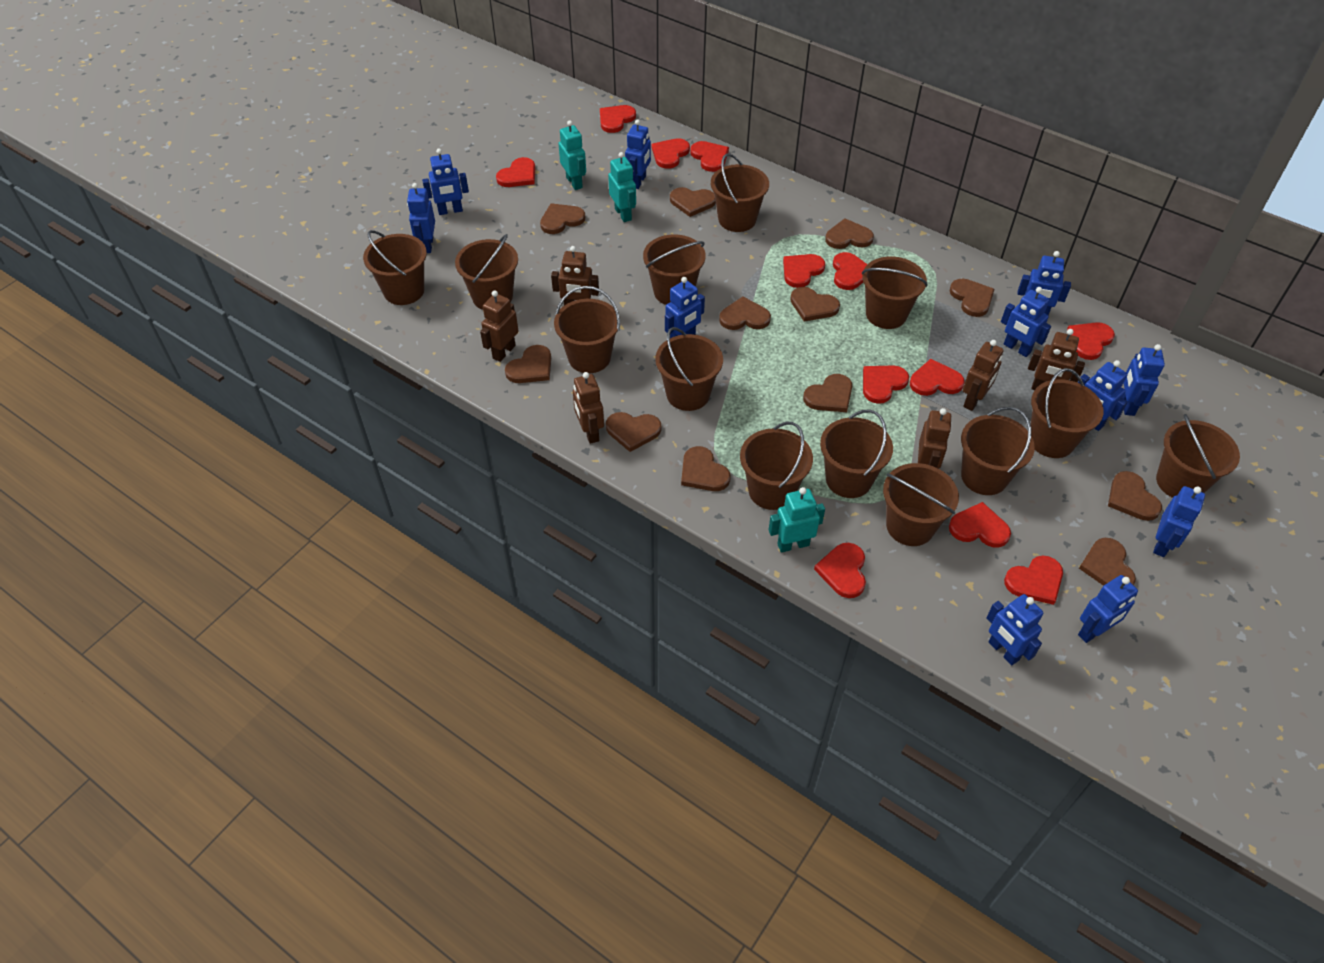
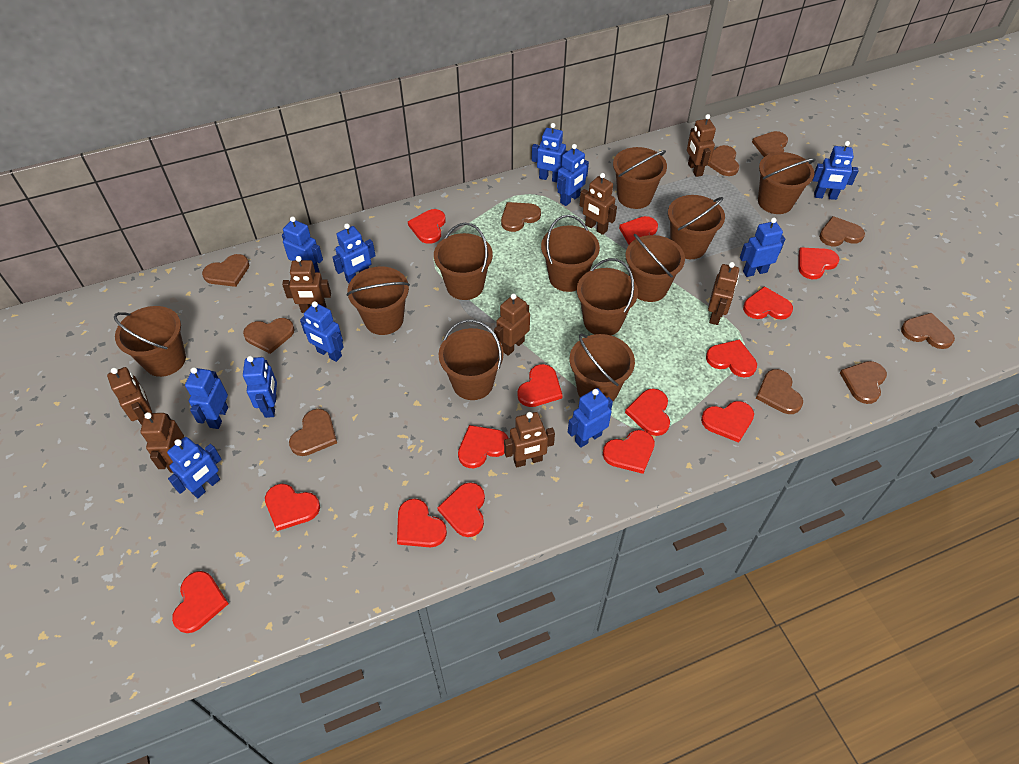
brown bucket: [363,230,427,305] [455,234,518,310] [554,286,620,373] [643,235,706,305] [655,327,723,411] [711,154,769,232] [740,422,813,510] [820,409,893,498] [862,257,927,329] [883,463,959,546] [961,407,1035,495] [1030,368,1104,458] [1156,414,1240,498] = 13 -> [114,306,186,377] [346,266,410,335] [434,223,493,300] [439,319,504,400] [541,215,600,292] [569,334,635,401] [577,258,638,335] [613,147,667,209] [625,234,685,302] [668,195,725,259] [758,152,816,214] = 11
brown heart: [505,345,551,383] [540,203,585,234] [606,412,661,452] [670,187,716,217] [681,446,731,491] [719,296,771,330] [790,287,840,322] [803,374,852,412] [825,218,874,249] [950,279,995,317] [1079,538,1136,586] [1108,471,1162,521] = 12 -> [202,254,249,287] [243,318,295,354] [289,409,337,456] [501,202,541,232] [708,145,739,176] [752,131,788,157] [756,369,803,414] [819,216,865,246] [840,361,887,404] [901,313,955,349] = 10
brown robot: [480,290,518,362] [551,246,599,305] [573,372,604,444] [918,408,952,468] [963,340,1004,411] [1028,329,1085,390] = 6 -> [107,367,152,425] [140,412,184,473] [282,256,331,313] [494,294,530,356] [504,412,555,467] [579,173,617,235] [687,114,716,177] [708,262,739,325] = 8
red heart: [496,157,535,187] [600,105,636,133] [652,138,690,169] [690,141,729,172] [783,254,825,288] [814,543,866,598] [833,252,867,290] [863,365,909,404] [910,359,965,396] [949,502,1011,547] [1004,556,1063,605] [1067,322,1115,360] = 12 -> [172,571,229,633] [265,484,320,531] [397,498,447,547] [408,209,446,244] [437,482,485,537] [458,425,509,468] [517,364,563,407] [603,430,655,474] [619,216,658,244] [625,389,670,436] [701,401,754,443] [706,339,757,378] [743,286,793,320] [798,247,839,279] = 14
turquoise robot: [558,120,586,190] [608,152,636,222] [769,487,825,553] = 3 -> none = 0

